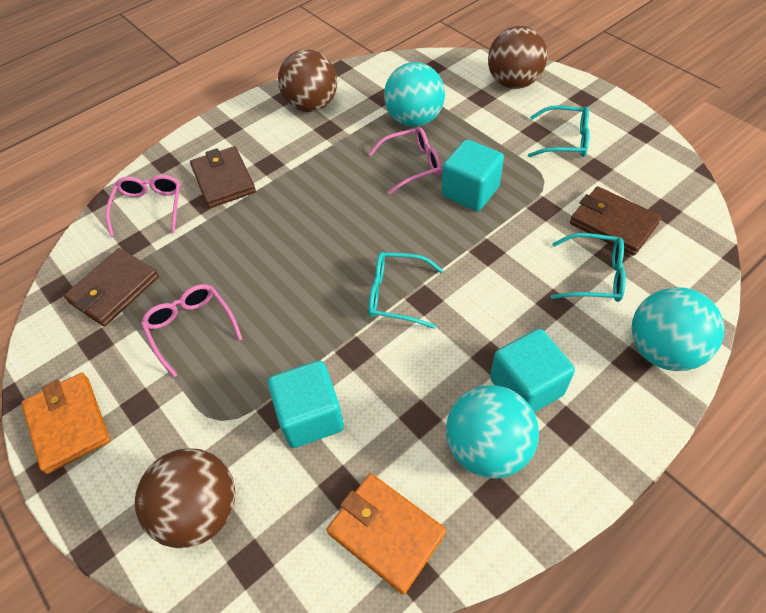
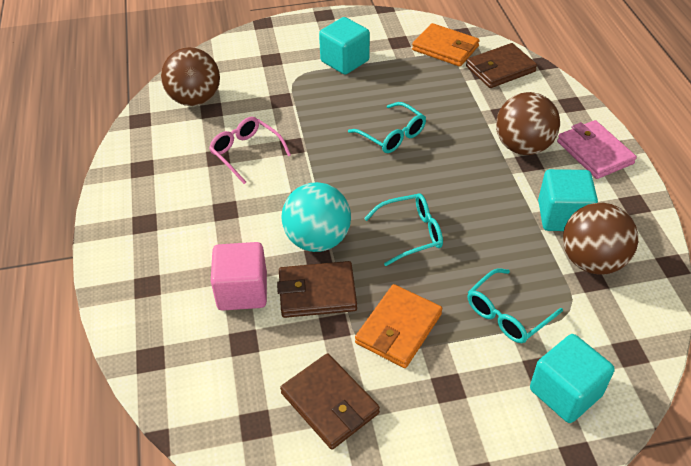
pink cube: none = 0 -> [211,242,267,311] = 1
pink glasses: [105,175,181,237] [141,284,242,377] [369,127,442,194] = 3 -> [209,117,291,184] = 1
pink wallet: none = 0 -> [557,120,637,179] = 1
turquoise ball: [384,62,445,127] [446,385,539,479] [631,287,725,371] = 3 -> [281,182,351,252] = 1

